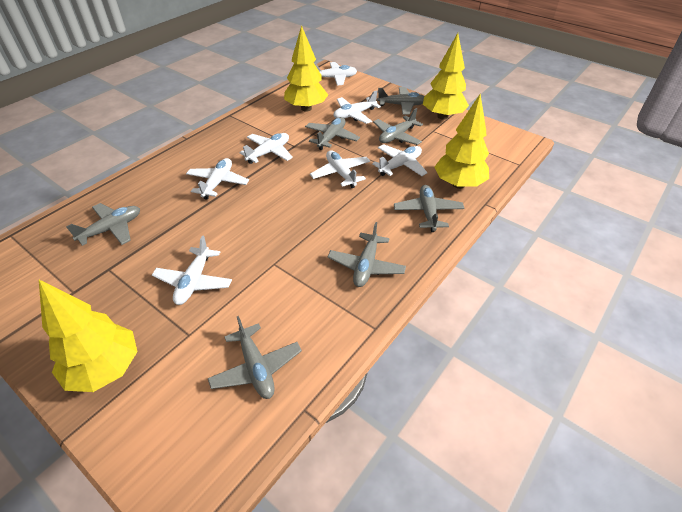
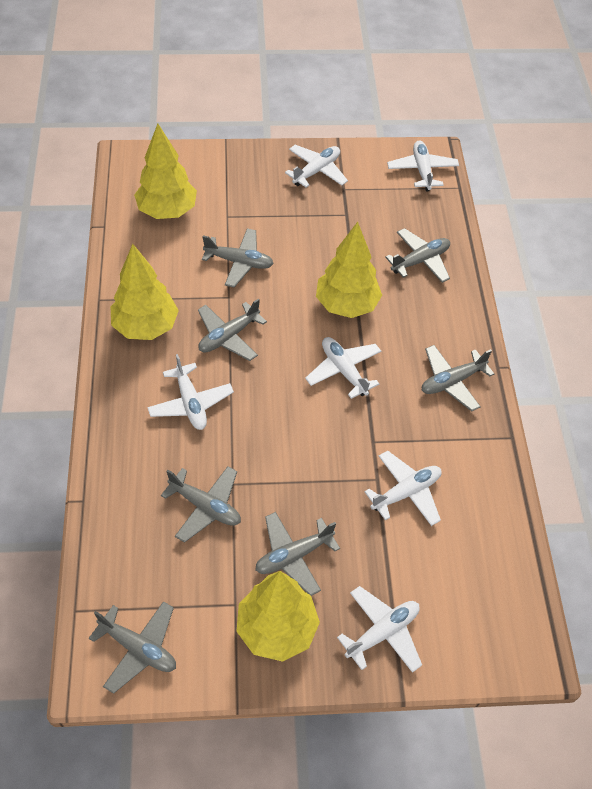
white plane: [152,235,232,305] [186,158,249,200] [239,133,293,164] [310,150,370,188] [314,62,357,85] [333,90,381,124] [372,144,428,176] = 7 -> [147,354,234,430] [285,145,348,188] [305,337,381,399] [337,586,422,673] [364,451,442,526] [387,141,459,191] = 6

